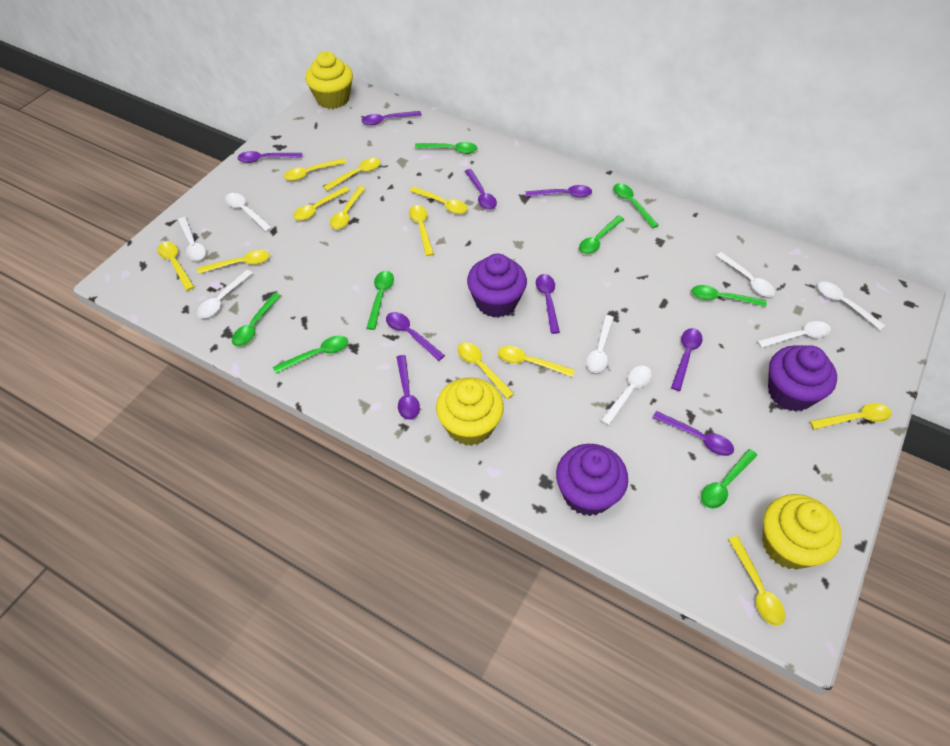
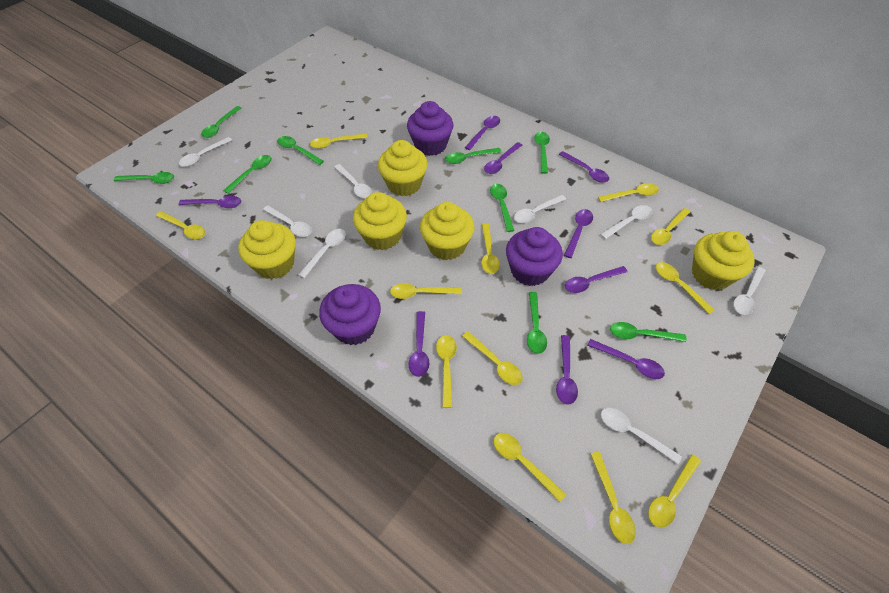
green spoon: [232,293,281,347] [273,336,348,373] [367,271,394,330] [415,142,477,154] [579,215,624,254] [613,183,659,228] [691,285,767,307] [701,449,757,509] = 8 -> [114,172,174,184] [201,106,241,138] [223,155,272,194] [277,136,324,165] [445,148,501,164] [490,184,514,232] [527,292,547,354] [534,132,550,174] [610,322,687,342] = 9
yellow cupcake: [305,51,353,109] [436,378,504,446] [762,494,842,570] = 3 -> [238,220,296,279] [353,192,407,250] [378,140,428,196] [420,202,474,260] [692,231,755,290] = 5

